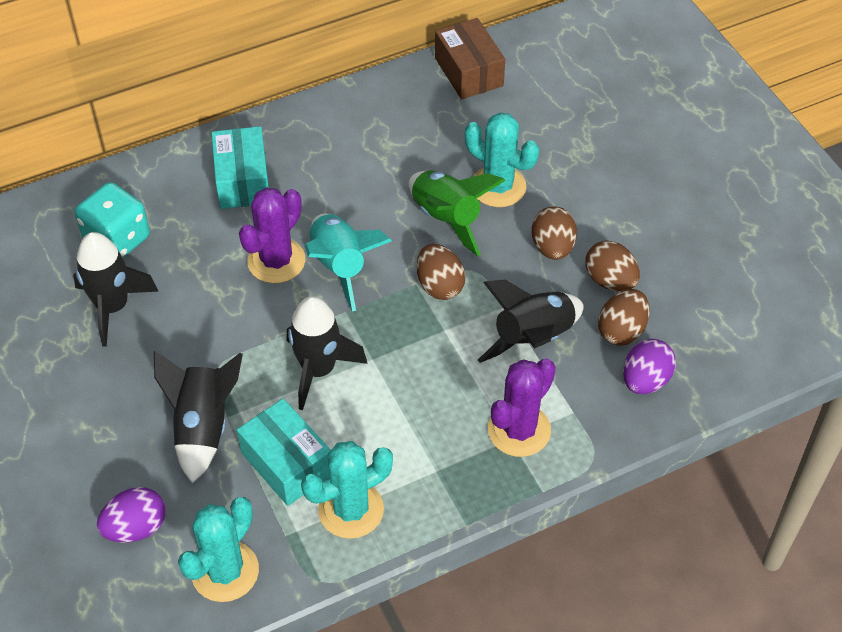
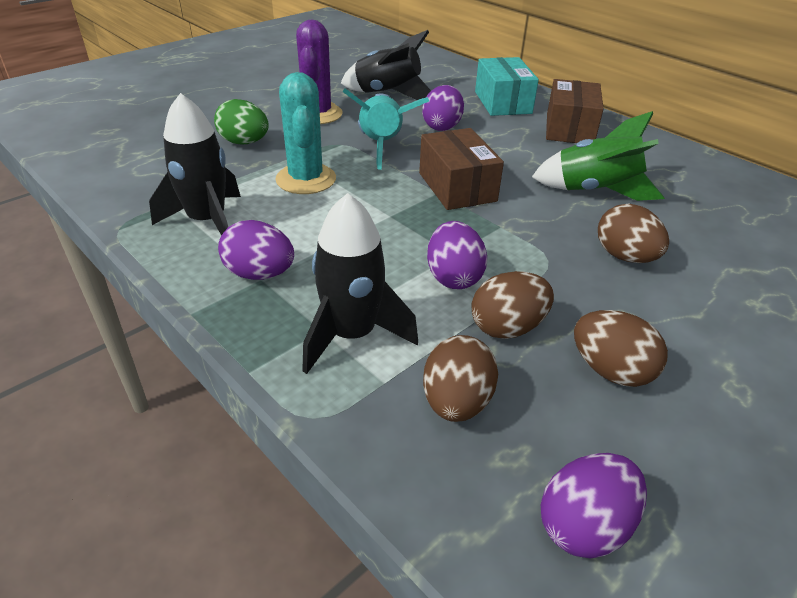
black rocket: [73,232,159,347] [154,350,243,483] [287,296,368,410] [478,279,584,363] = 4 -> [149,93,241,236] [302,193,418,374] [341,30,431,100] = 3
brown box: [435,18,505,99] = 1 -> [419,128,504,210] [546,79,604,143] = 2
green egg: none = 0 -> [214,99,269,144] = 1
purple cactus: [239,187,305,283] [488,359,556,457] = 2 -> [296,20,343,124] = 1
purple egg: [97,487,165,543] [623,339,676,394] = 2 -> [218,220,294,280] [422,85,464,131] [427,221,487,289] [541,453,647,558] = 4
turquoise box: [211,126,269,209] [237,399,331,506] = 2 -> [475,57,539,116] = 1
turquoise cactus: [178,497,259,602] [301,441,393,539] [465,112,539,207] = 3 -> [275,72,336,194] = 1
turquoise dice: [75,182,150,258] = 1 -> none = 0

